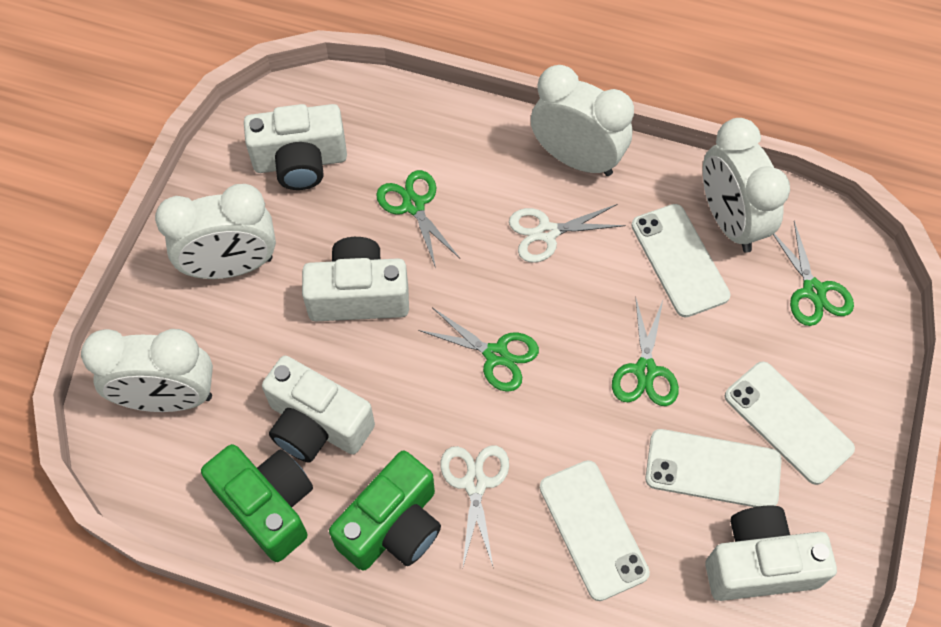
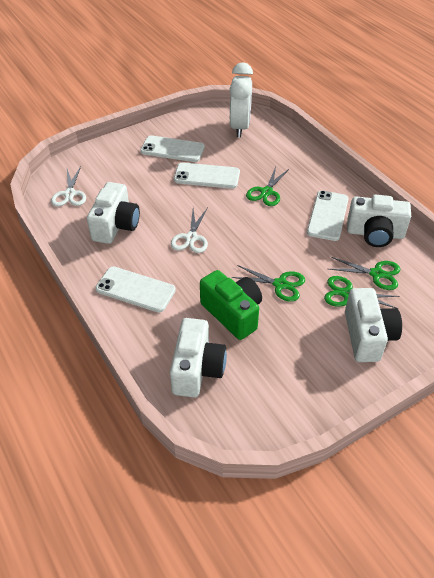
green camera: [201,444,313,562] [329,451,441,571] = 2 -> [200,270,262,340] = 1
white clock: [81,329,213,412] [155,184,276,279] [531,65,634,176] [703,118,790,253] = 4 -> [230,62,253,137] = 1

